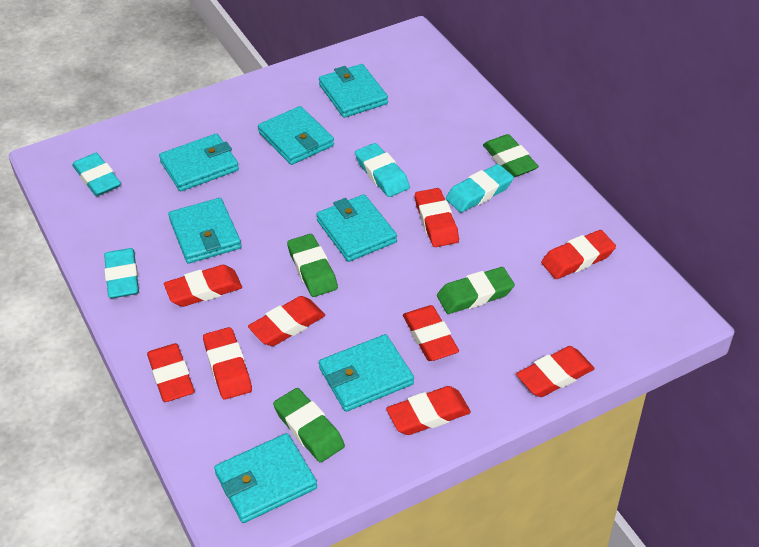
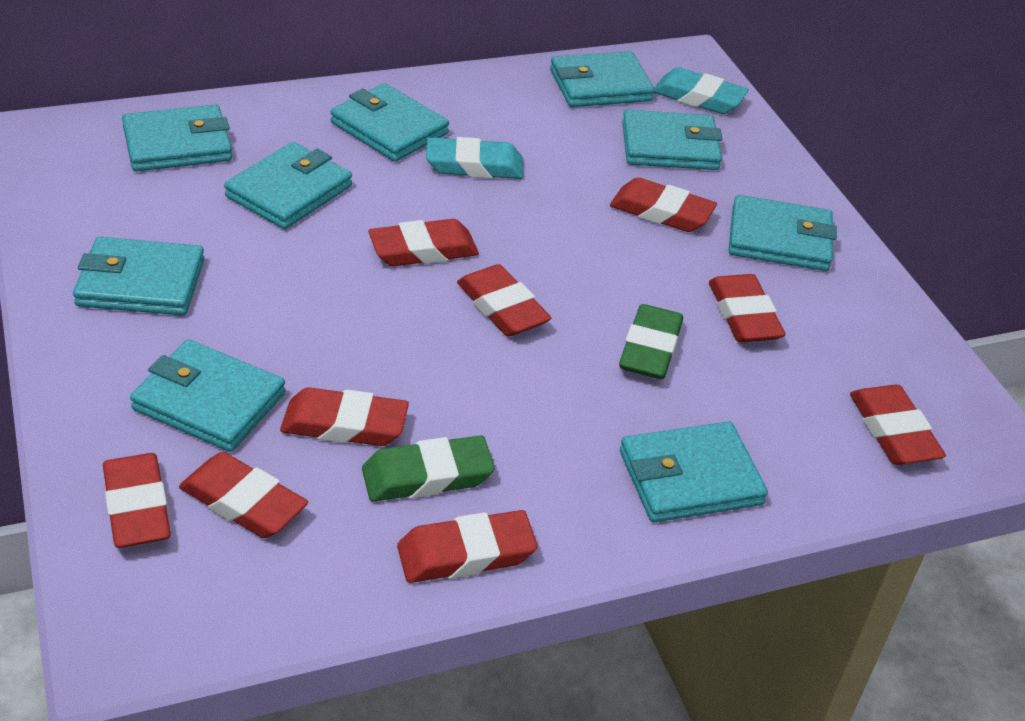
green eraser: [273,388,345,463] [287,234,338,297] [437,267,515,314] [483,134,539,177] = 4 -> [362,436,495,502] [619,304,683,379] = 2
turquoise eraser: [72,153,121,196] [104,248,139,298] [355,143,410,197] [446,164,514,213] = 4 -> [426,137,523,179] [654,67,749,114] = 2
turquoise wallet: [159,133,239,192] [168,198,241,264] [214,433,317,523] [258,106,334,165] [316,194,397,262] [319,64,388,118] [319,334,414,412] = 7 -> [73,237,204,316] [122,104,232,172] [130,339,286,452] [224,142,352,229] [330,83,449,162] [550,51,655,107] [620,422,768,522] [622,110,722,170] [728,195,837,271] = 9

